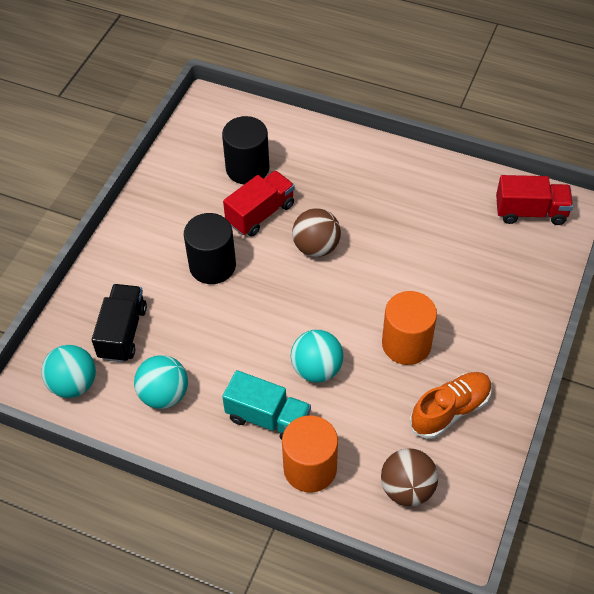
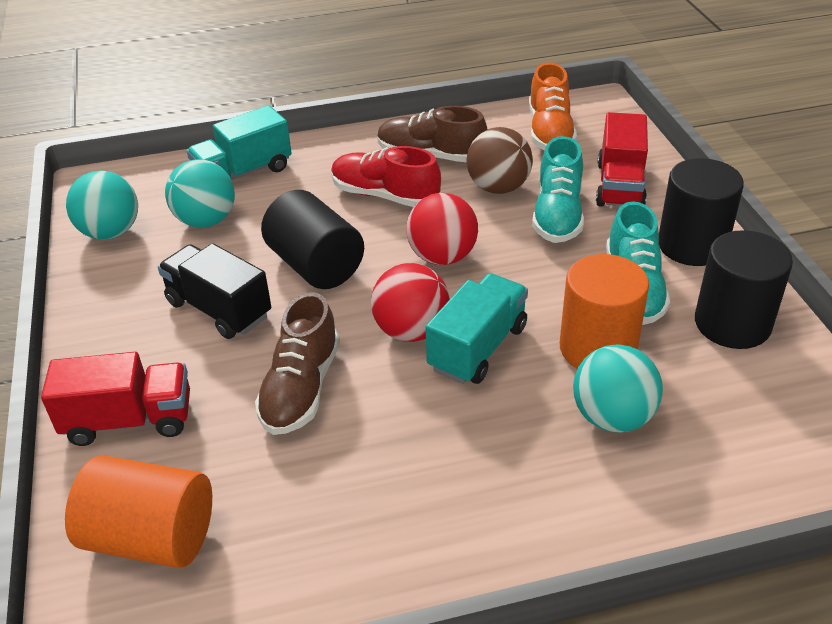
black cylinder: [184,213,236,284] [222,116,269,184] = 2 -> [261,190,364,289] [658,158,744,266] [695,230,793,349] = 3
brown ball: [292,208,341,257] [381,448,438,506] = 2 -> [467,127,533,194] = 1
brown shoe: none = 0 -> [255,292,340,435] [377,106,487,162] = 2
red ball: none = 0 -> [371,263,450,342] [406,193,478,265] = 2
red shoe: none = 0 -> [331,146,441,207] = 1
turquoise shoe: none = 0 -> [532,136,584,243] [606,201,670,325] = 2
turquoise truck: [222,370,311,440] = 1 -> [187,105,292,180] [426,273,528,384] = 2

